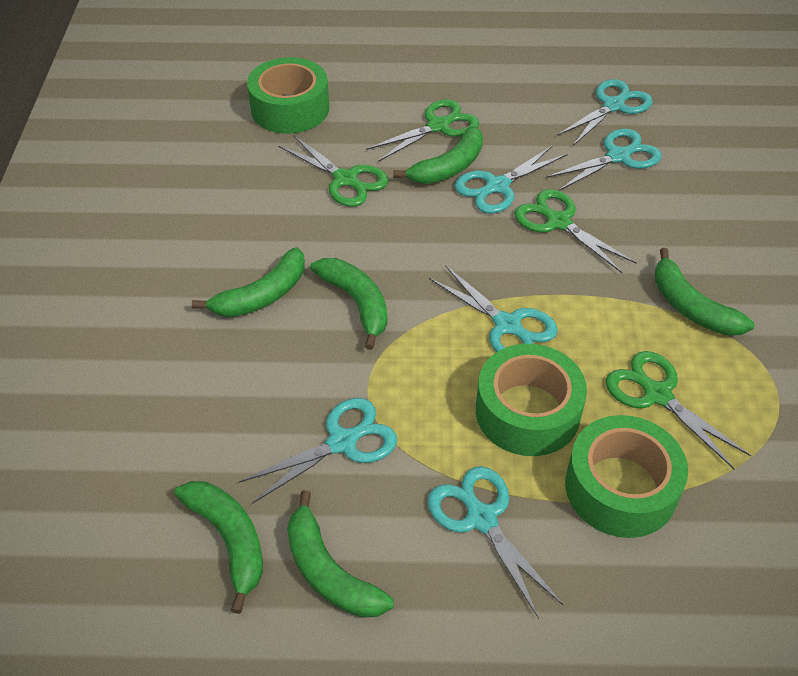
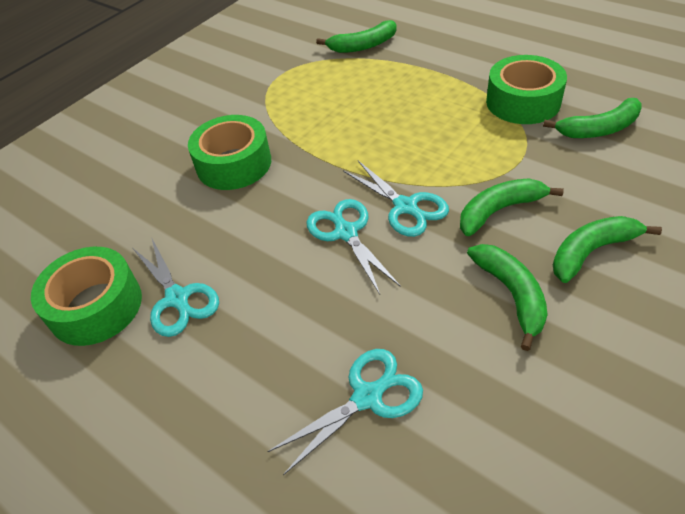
green banana: [174,481,263,614] [192,247,305,317] [287,490,394,618] [310,258,387,350] [393,126,483,184] [655,248,754,336] = 6 -> [316,20,396,53] [460,178,564,236] [467,244,548,351] [543,98,642,138] [553,216,662,283] = 5
green scissors: [279,135,389,207] [366,99,479,162] [514,189,637,273] [606,351,751,469] = 4 -> none = 0
turquoise scissors: [239,398,397,504] [427,466,563,619] [429,265,558,352] [454,145,567,214] [546,129,662,191] [557,79,653,146] = 6 -> [133,237,219,337] [267,349,423,475] [306,199,401,294] [343,161,449,237] = 4

